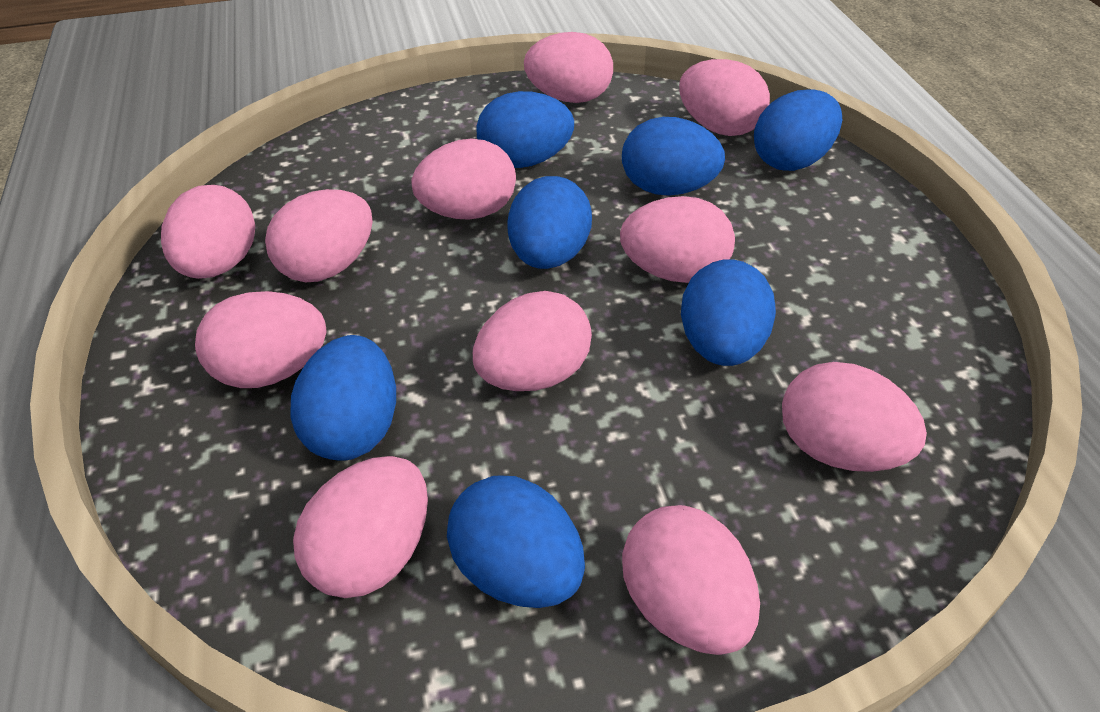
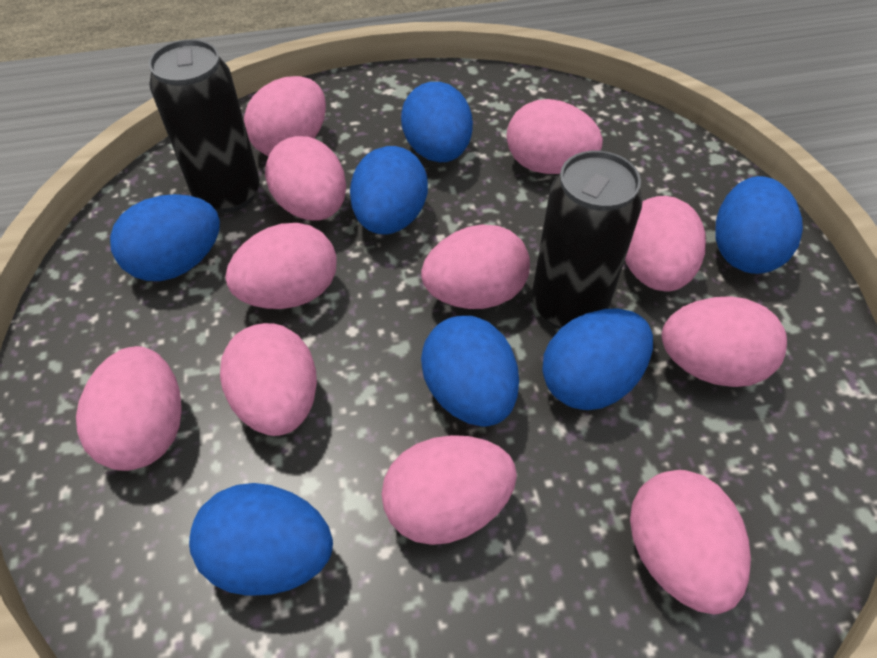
black can: none = 0 -> [149,39,260,213] [532,151,643,329] = 2

